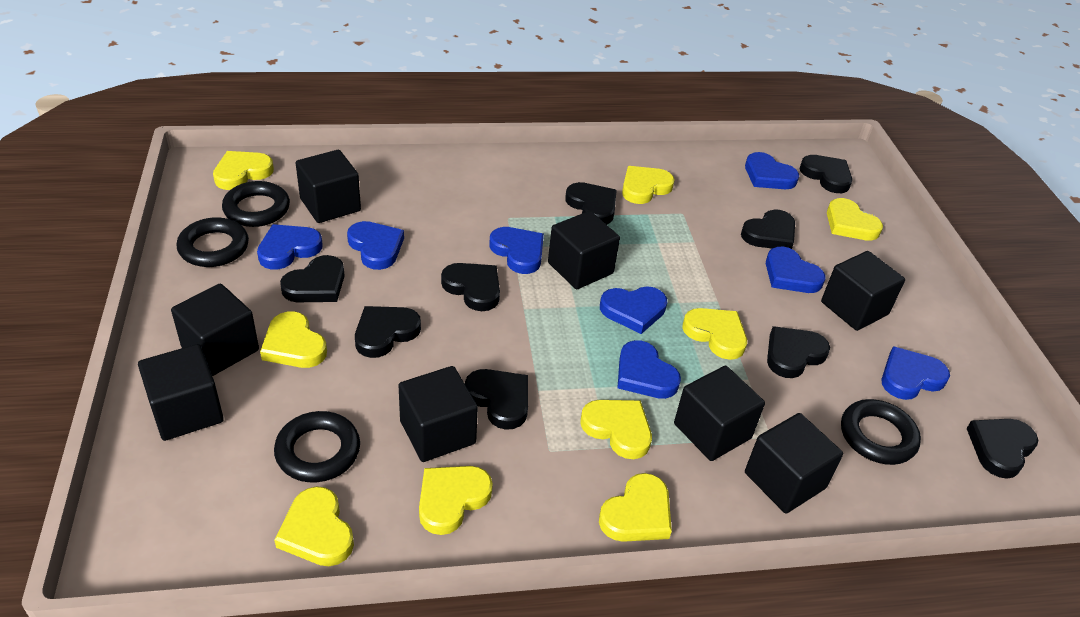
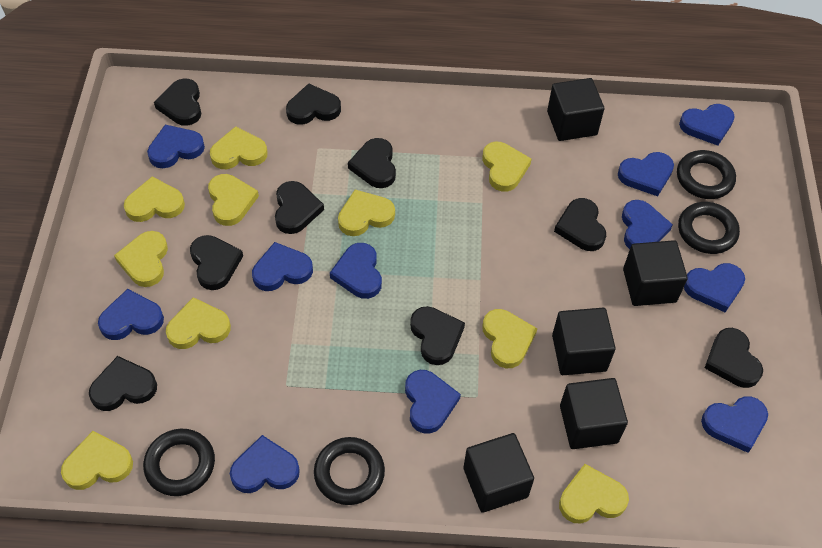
black cube: [138,344,224,441] [171,284,259,376] [296,150,361,223] [399,366,478,462] [548,211,620,289] [674,366,765,461] [745,413,843,513] [821,251,905,331] = 8 -> [463,433,534,513] [547,78,604,141] [552,308,616,375] [560,378,628,449] [623,240,688,306] = 5
blue heart: [257,224,323,270] [347,221,404,270] [489,227,544,274] [600,287,667,334] [618,340,681,399] [745,152,799,189] [766,247,826,293] [881,346,950,400] = 8 -> [98,289,164,340] [147,125,205,168] [230,435,300,493] [252,242,313,291] [330,243,382,299] [405,370,461,434] [618,152,674,196] [622,200,673,249] [679,104,735,146] [684,263,745,312] [701,396,768,453] = 11
yellow heart: [213,151,274,190] [260,311,327,368] [274,486,354,566] [419,466,493,535] [580,400,652,459] [599,473,672,542] [622,166,675,204] [682,308,747,360] [827,198,883,241] = 9 -> [61,431,133,490] [114,231,168,287] [124,176,185,222] [166,297,231,349] [208,174,259,226] [210,126,268,169] [338,190,395,236] [482,142,532,192] [482,309,537,368] [559,464,629,524] = 10

